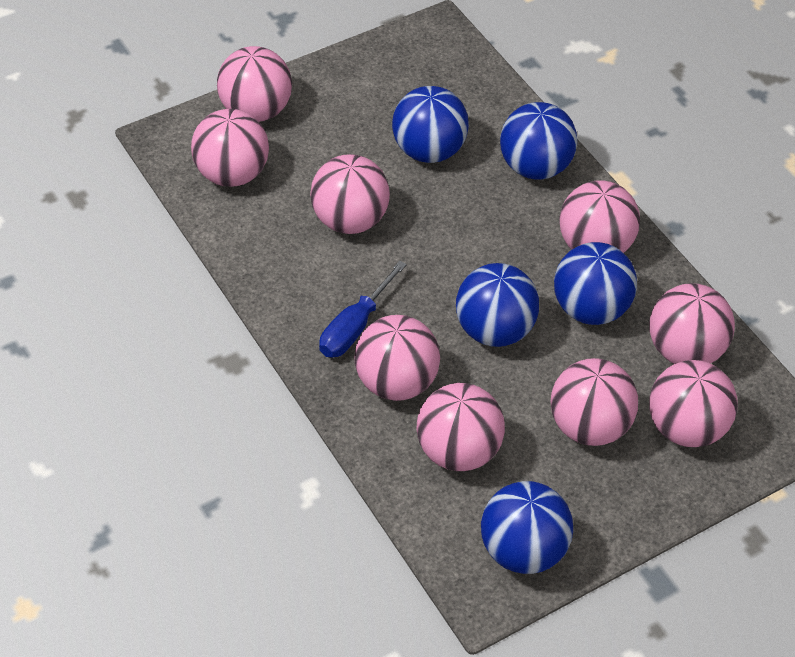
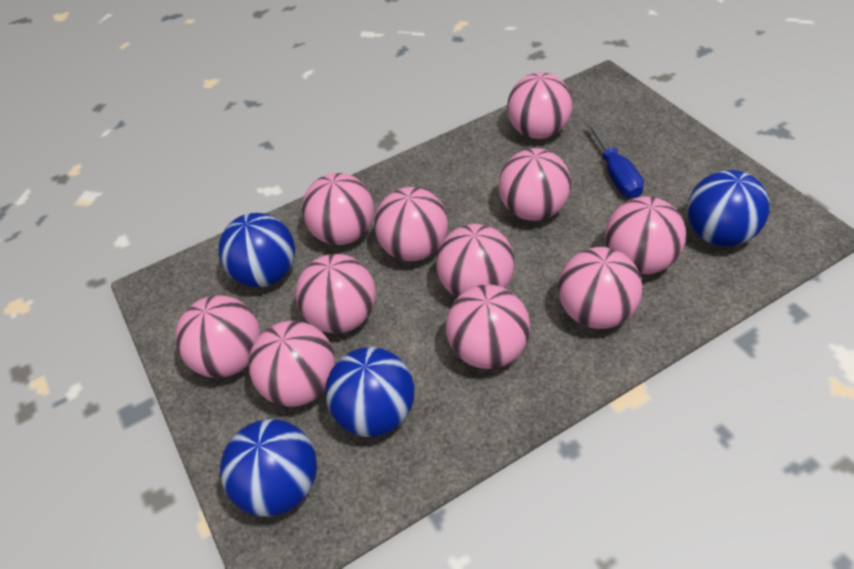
blue ball: [392,86,469,163] [456,263,539,347] [481,481,573,574] [500,102,577,179] [554,242,637,325] = 5 -> [219,213,295,288] [220,419,317,517] [325,347,414,437] [687,170,770,247] = 4
pink ball: [191,109,269,187] [217,46,292,122] [310,154,390,234] [354,315,440,401] [417,383,505,471] [551,358,638,446] [559,180,640,253] [649,283,735,364] [649,360,738,447] = 9 -> [175,295,261,378] [248,321,335,407] [295,254,376,333] [302,173,374,245] [374,187,448,261] [436,224,515,297] [446,284,530,369] [498,148,571,221] [507,73,573,139] [558,247,642,329] [605,197,686,274] = 11

